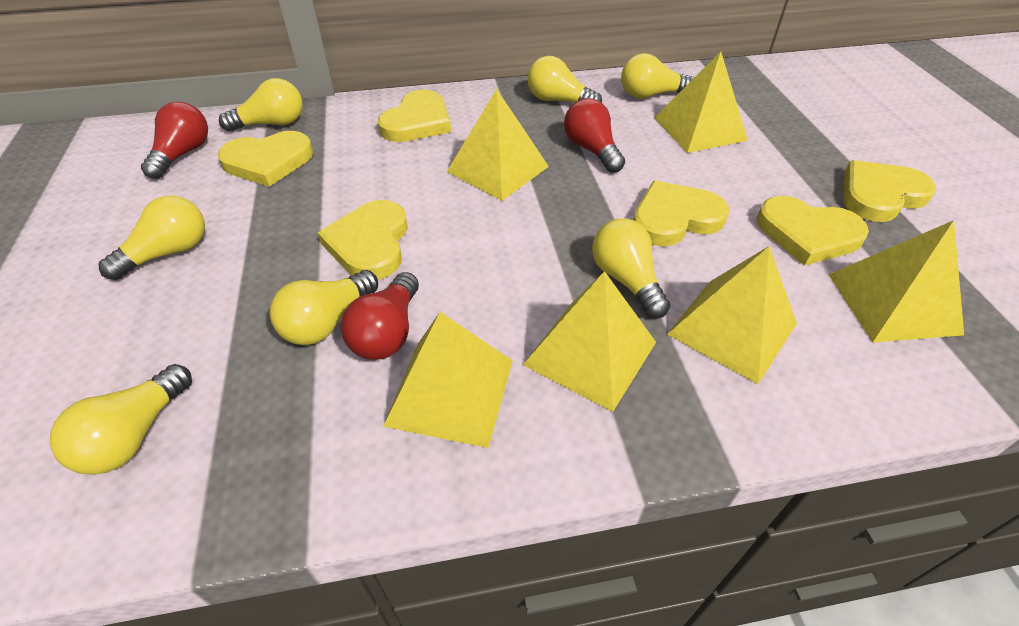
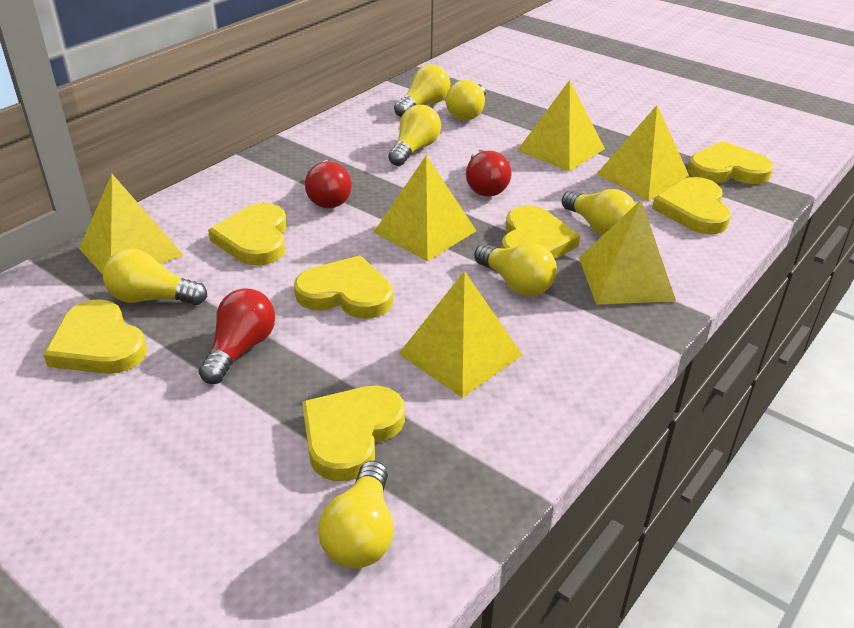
yellow heart: [217,131,313,187] [318,200,408,280] [378,90,451,142] [634,180,729,246] [757,196,869,266] [843,160,936,222] = 6 -> [43,299,147,374] [208,203,287,266] [294,255,393,319] [302,385,405,481] [502,206,580,259] [652,177,731,234] [688,141,774,184] = 7

